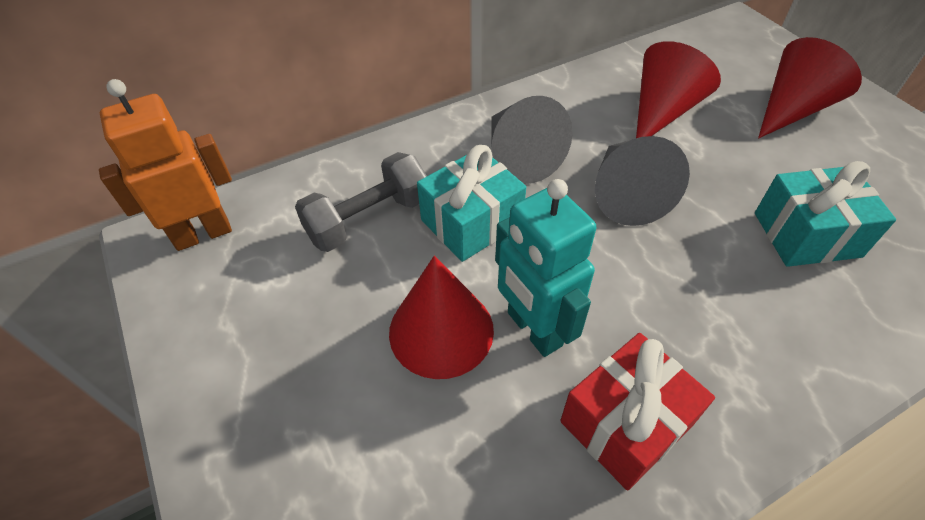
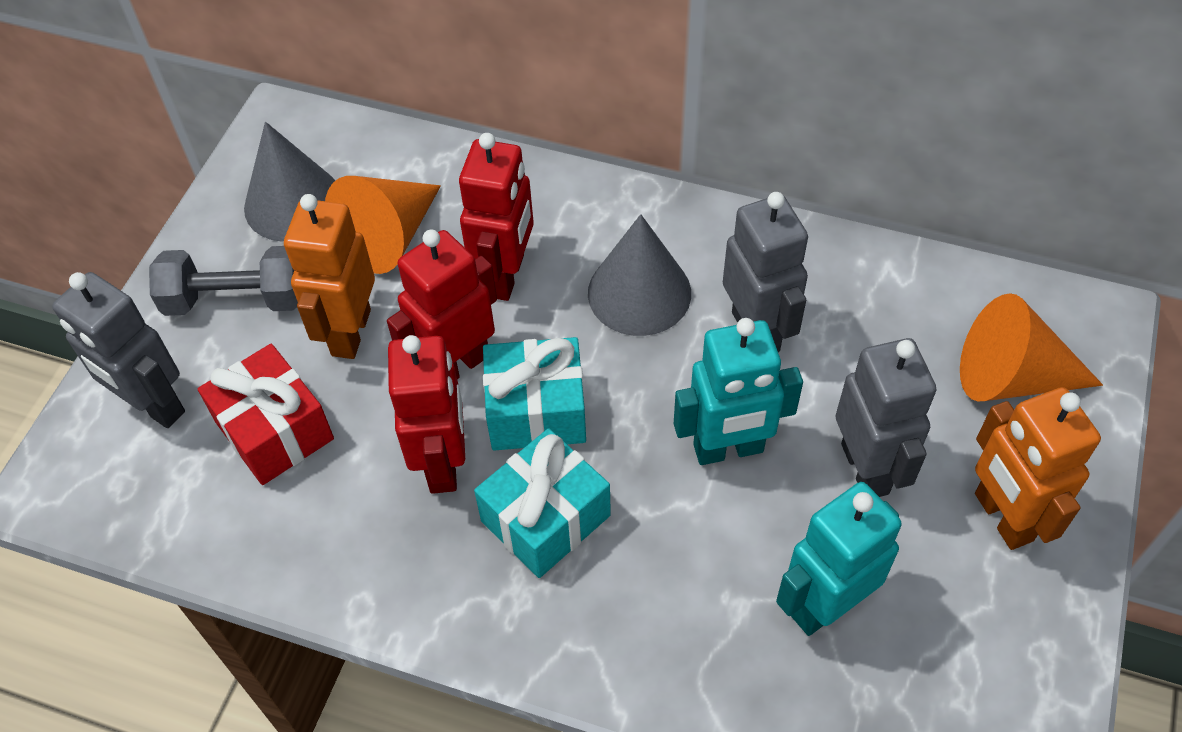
grey robot: none = 0 -> [52,272,185,428] [723,192,808,352] [835,338,936,497] = 3
orange cone: none = 0 -> [325,176,441,274] [960,293,1103,401] = 2
orange robot: [99,79,232,251] = 1 -> [284,194,375,359] [975,387,1101,550] = 2
red cone: [389,256,494,379] [636,41,721,138] [758,37,862,138] = 3 -> none = 0
red robot: none = 0 -> [387,229,497,379] [388,335,465,494] [459,133,534,301] = 3
turquoise robot: [495,179,596,357] = 1 -> [674,318,803,465] [776,482,902,636] = 2

